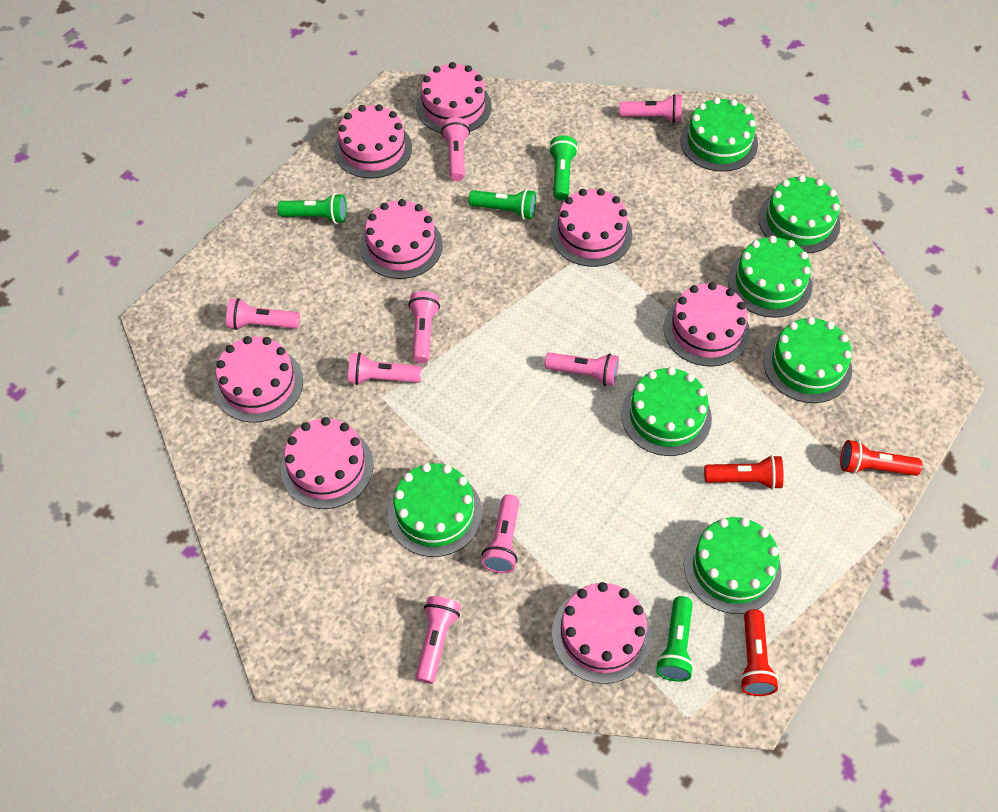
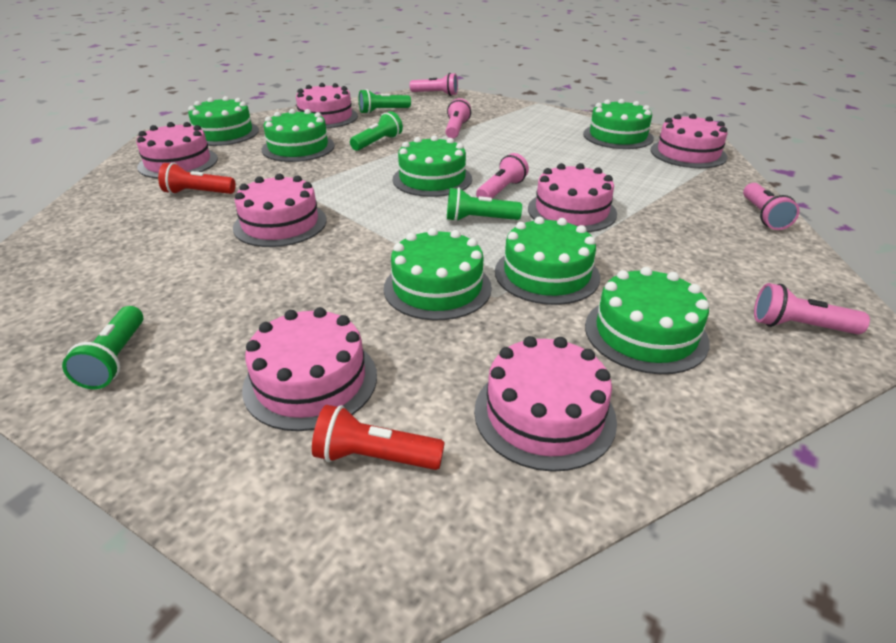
pink cake: [214,336,303,423] [281,417,374,509] [334,104,412,179] [361,199,443,279] [416,62,492,133] [551,188,632,267] [552,582,652,684] [663,282,750,366] = 8 -> [136,122,218,179] [233,174,327,247] [242,307,377,431] [296,83,358,128] [474,336,617,472] [528,163,617,232] [651,114,728,168] = 7
pink flashlight: [226,298,300,330] [348,352,422,385] [408,291,440,363] [415,596,461,684] [441,117,470,181] [482,495,519,573] [545,352,619,386] [619,94,682,123] = 8 -> [410,73,458,96] [445,98,471,138] [476,153,529,198] [743,183,800,230] [754,283,870,334] = 5
red flashlight: [704,455,784,490] [740,609,779,696] [840,440,922,476] = 3 -> [158,163,235,194] [312,405,445,470] = 2

